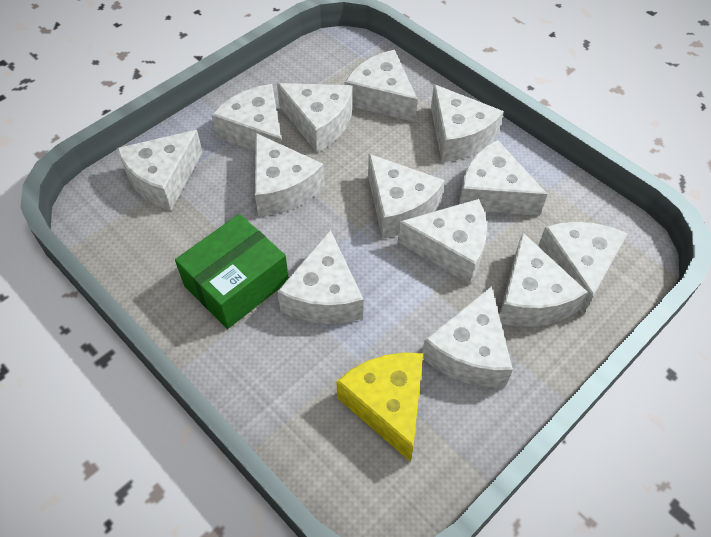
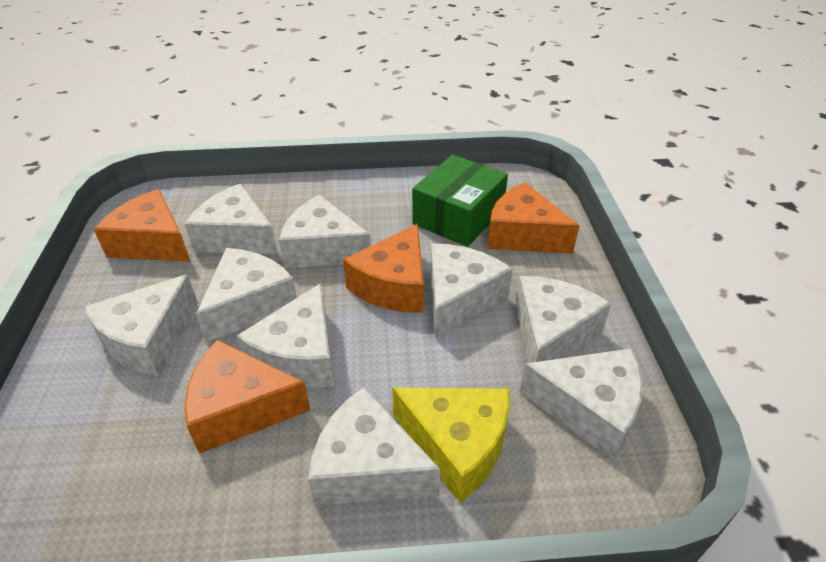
orange cheese: none = 0 -> [94,189,190,261] [184,340,310,454] [343,224,424,313] [487,182,580,254] = 4
white cheese: [117,130,203,210] [212,84,282,151] [255,133,325,217] [277,83,353,152] [277,230,364,324] [345,50,418,122] [368,154,445,239] [398,199,487,284] [422,286,513,387] [431,84,504,162] [459,140,547,216] [499,232,588,327] [538,222,628,315] = 13 -> [84,274,198,376] [185,184,278,254] [196,248,297,343] [237,283,334,388] [279,195,371,269] [308,387,441,506] [431,243,513,338] [515,276,611,363] [520,349,642,461] = 9

